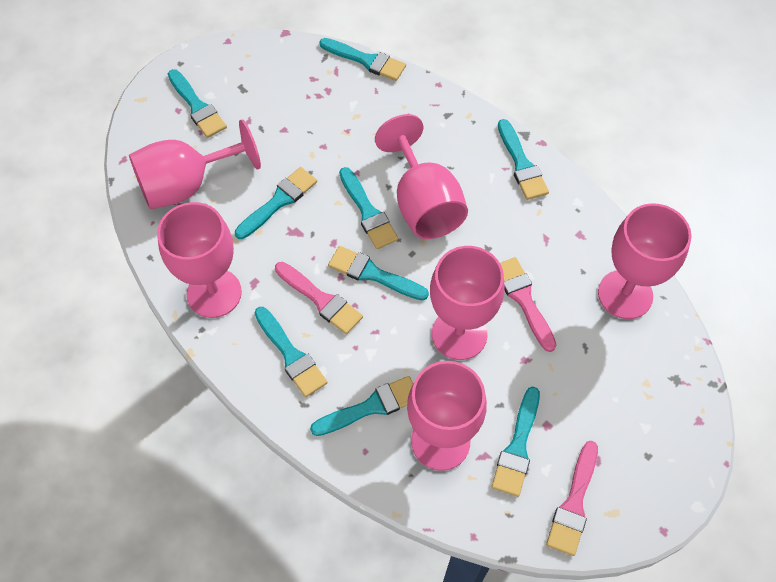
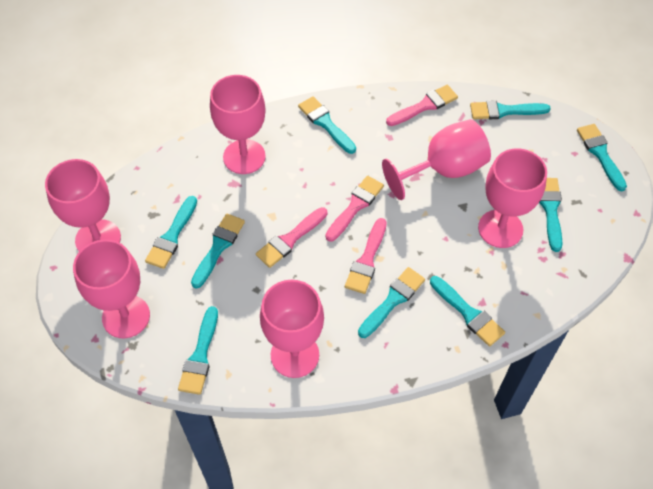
pink brush: [275,262,363,334] [500,257,556,352] [546,441,598,556] = 3 -> [256,207,327,268] [325,176,384,242] [345,218,387,294] [386,85,458,126] = 4

